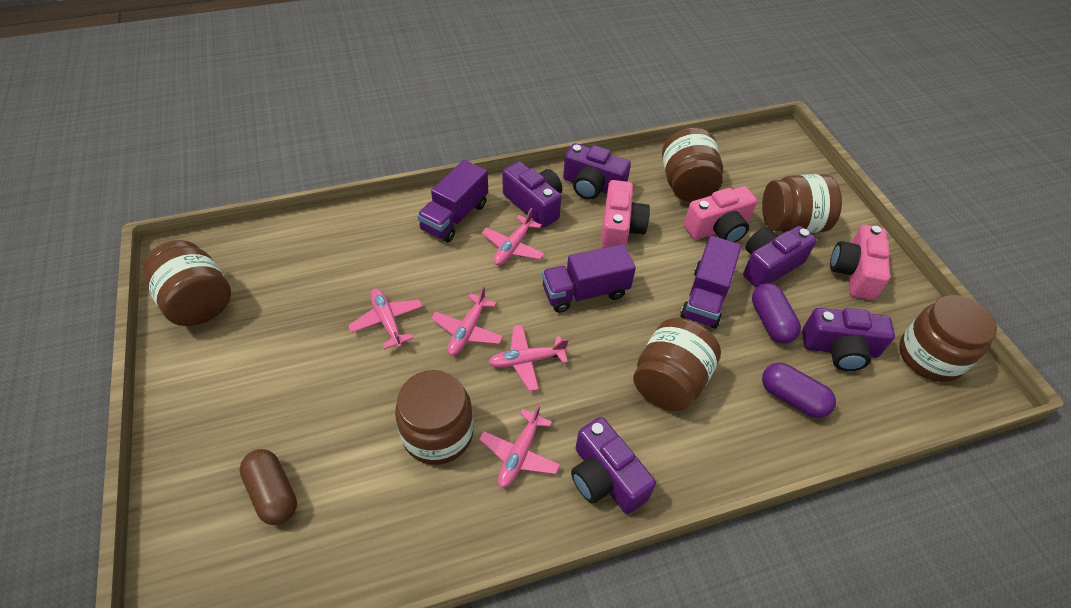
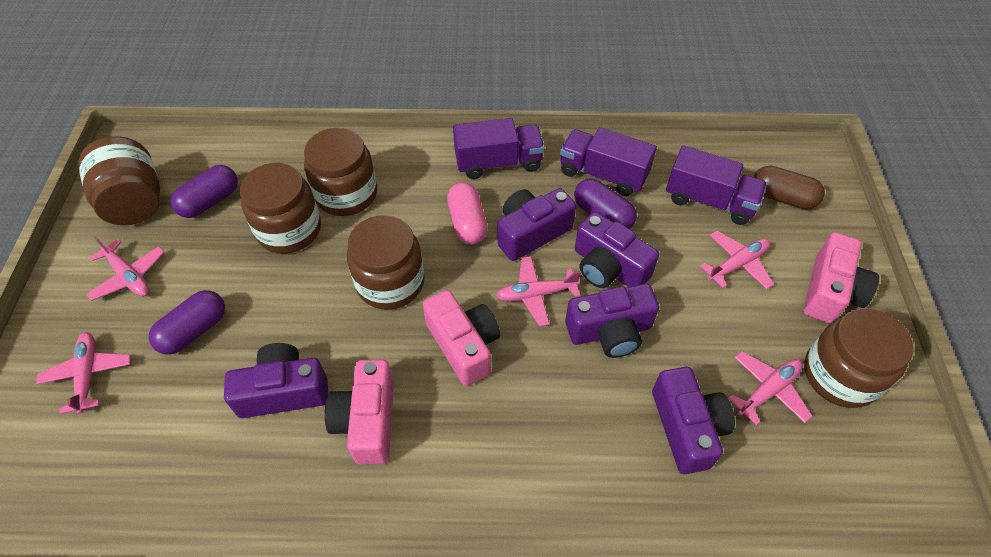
brown jar: [143,240,231,326] [395,370,473,465] [633,318,721,411] [662,127,723,202] [762,174,842,233] [899,295,997,382] = 6 -> [78,136,160,225] [240,163,321,253] [304,128,377,216] [347,215,425,310] [804,308,913,408] = 5
pink capsule: none = 0 -> [447,182,487,245] = 1
purple capsule: [752,283,801,344] [762,363,836,418] = 2 -> [149,290,225,355] [170,165,238,218] [574,178,637,229] = 3

